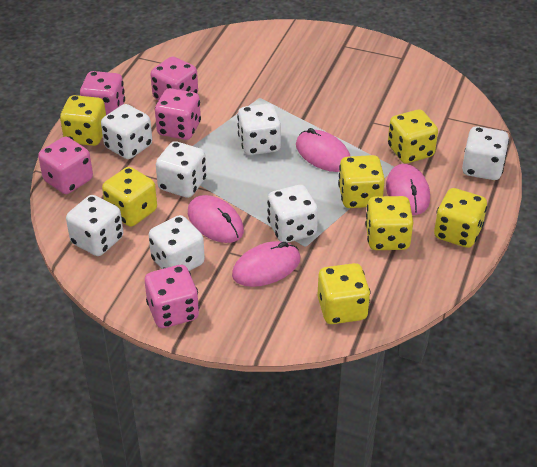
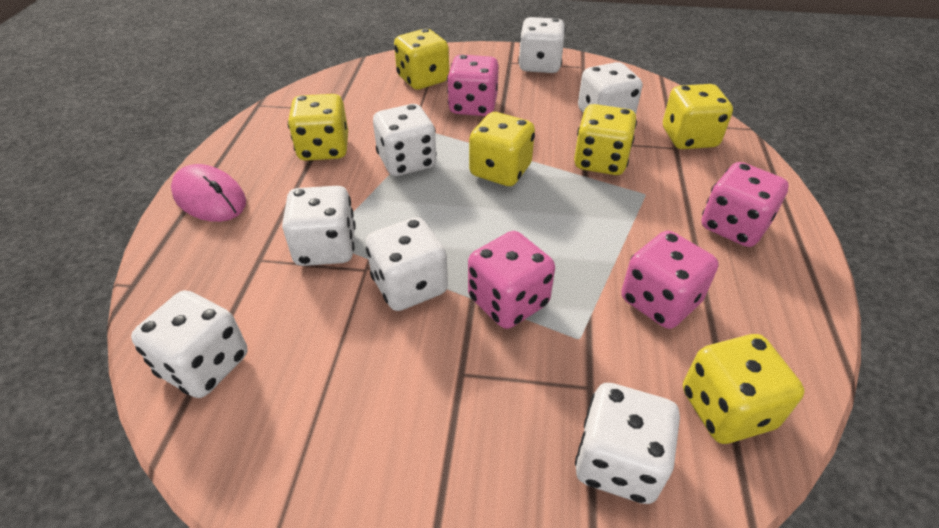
pink dice: [38,137,93,194] [80,71,125,115] [145,265,199,328] [150,57,198,100] [155,88,201,140] = 5 -> [447,55,499,116] [468,231,555,329] [621,231,718,329] [701,162,789,247] = 4
pink mouse: [188,195,244,243] [232,241,300,287] [296,128,350,172] [386,164,430,215] = 4 -> [171,164,246,222] = 1
yellow dice: [60,95,106,146] [102,167,157,227] [317,263,371,324] [338,155,385,208] [365,196,413,250] [388,110,438,163] [434,188,487,248] = 7 -> [288,94,348,161] [394,29,449,90] [469,112,535,186] [574,104,637,175] [663,84,733,149] [683,334,805,444] = 6

